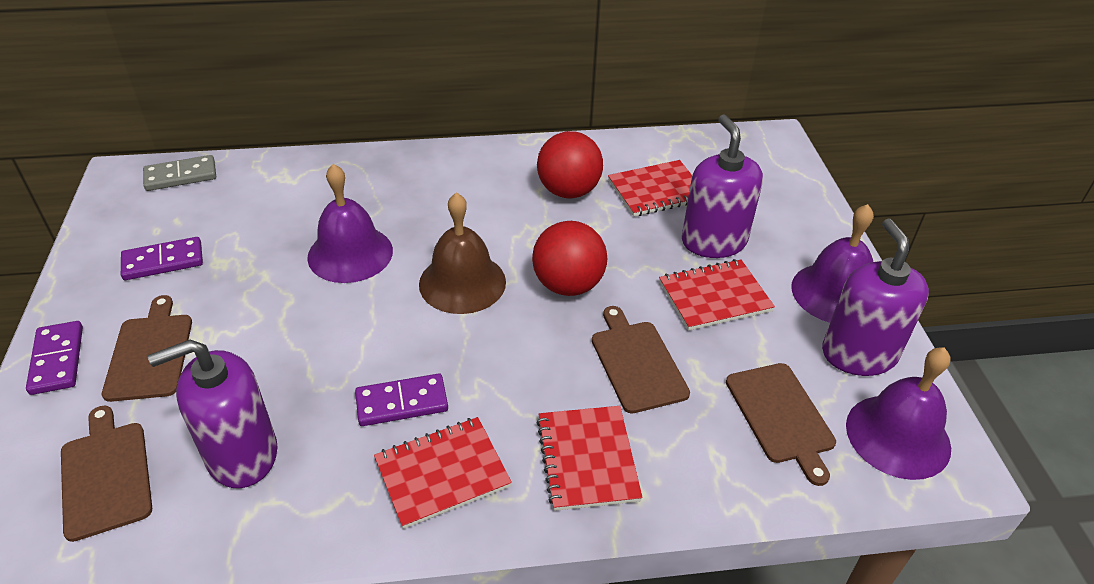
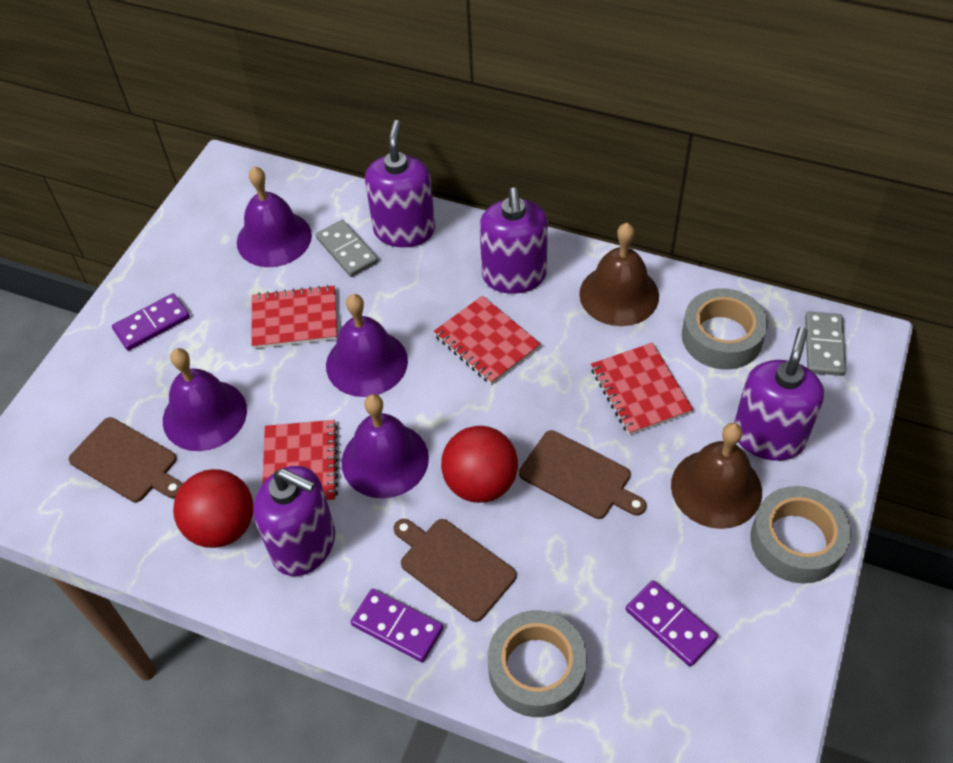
brown bell: [419,192,506,314] = 1 -> [579,223,659,326] [671,423,762,529] = 2
brown cutting board: [61,405,152,542] [102,295,192,402] [592,306,690,413] [726,363,836,486] = 4 -> [69,417,182,502] [393,519,517,622] [519,430,646,519] = 3
grey domino: [143,155,216,191] = 1 -> [316,220,378,277] [805,311,846,376] = 2
grey tape: none = 0 -> [488,610,587,717] [682,288,768,370] [751,486,851,584] = 3
purple bell: [307,164,393,283] [791,204,874,323] [846,347,951,480] = 3 -> [163,348,247,451] [237,166,312,267] [326,294,408,397] [342,394,429,498] = 4
purple soap dispenser: [148,340,278,488] [682,114,763,258] [822,218,929,376] = 3 -> [253,466,335,576] [365,120,435,247] [479,188,548,294] [734,327,824,461] = 4

